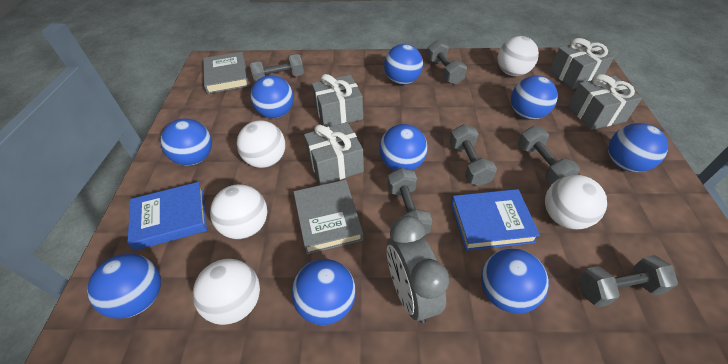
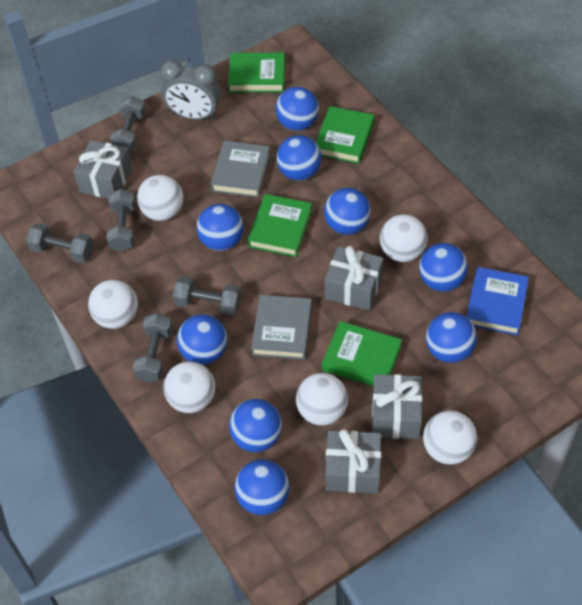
blue book: [127,182,207,251] [451,189,540,251] = 2 -> [466,267,529,335] = 1
green book: none = 0 -> [228,53,285,92] [248,194,312,257] [315,106,374,164] [322,321,402,386] = 4
grey dumbbell: [250,54,304,83] [387,168,433,235] [427,40,467,85] [449,124,497,186] [518,126,580,185] [579,255,678,307] = 6 -> [26,223,94,263] [106,189,136,252] [110,96,146,152] [133,313,173,383] [173,276,241,316] = 5
white ball: [193,259,260,325] [210,184,267,239] [237,120,285,168] [497,36,539,76] [545,175,607,229] = 5 -> [88,280,138,329] [137,175,183,221] [163,361,215,413] [296,373,348,426] [380,214,427,262] [423,410,477,465] = 6

